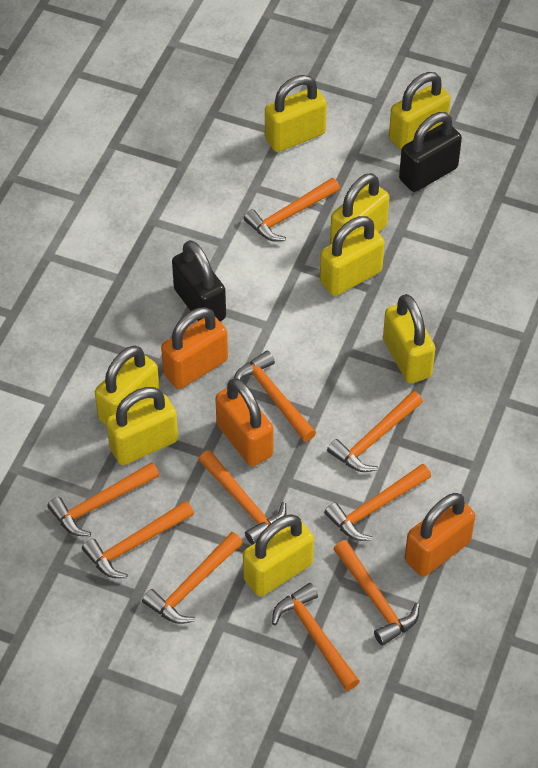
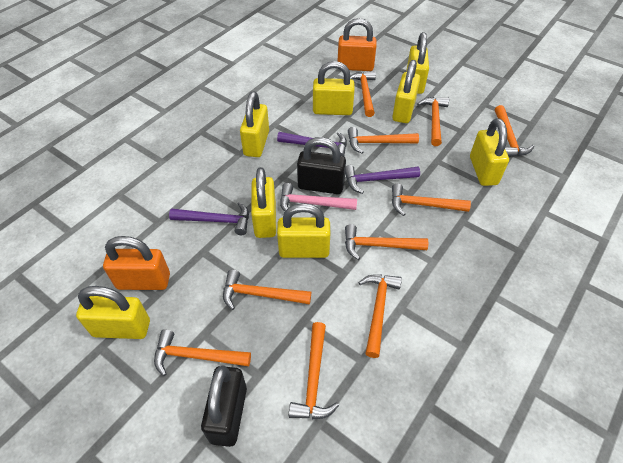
orange padlock: [161,307,228,389] [215,378,274,467] [405,493,475,577] = 3 -> [103,236,170,290] [337,18,377,71] = 2
pink hammer: none = 0 -> [280,183,357,211] = 1
purple hammer: none = 0 -> [169,202,249,235] [277,132,347,156] [345,165,420,194] = 3

